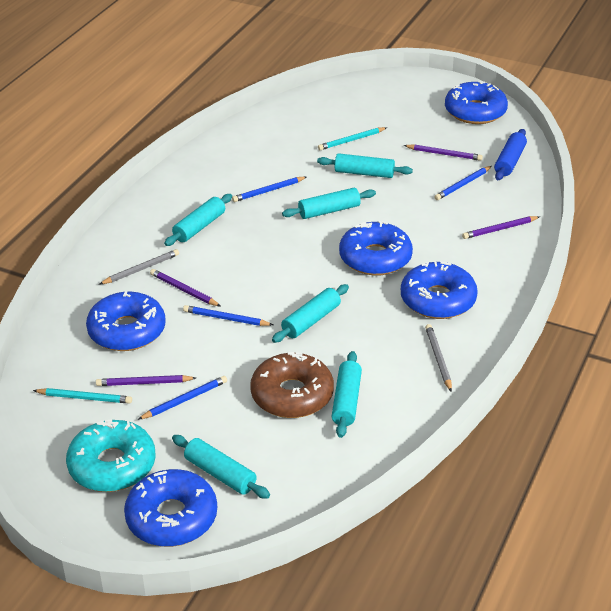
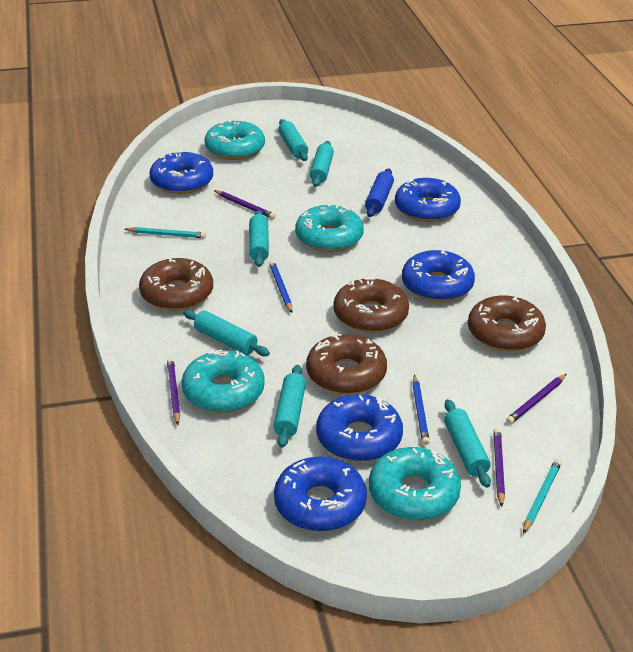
blue pencil: [138,376,227,420] [183,305,273,326] [232,177,306,202] [435,166,492,200] = 4 -> [269,261,292,313] [412,375,430,445] = 2
brown donut: [250,352,334,418] = 1 -> [139,258,213,311] [306,334,387,395] [334,278,409,333] [468,295,546,352] = 4
grey pencil: [100,249,179,284] [425,324,452,392] = 2 -> none = 0
turquoise donut: [66,419,156,492] = 1 -> [182,350,265,413] [204,120,265,160] [295,204,364,252] [369,447,461,521] = 4

